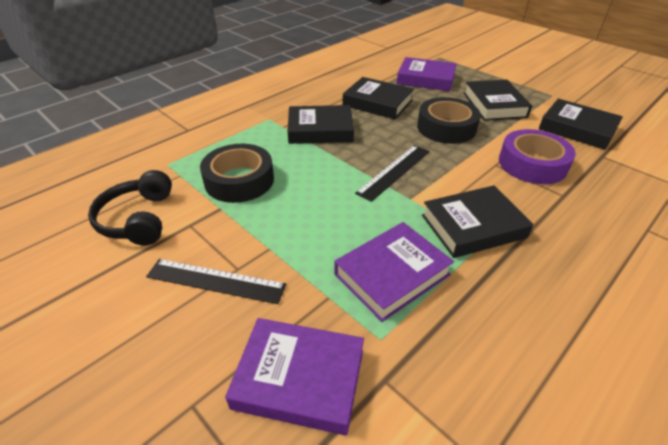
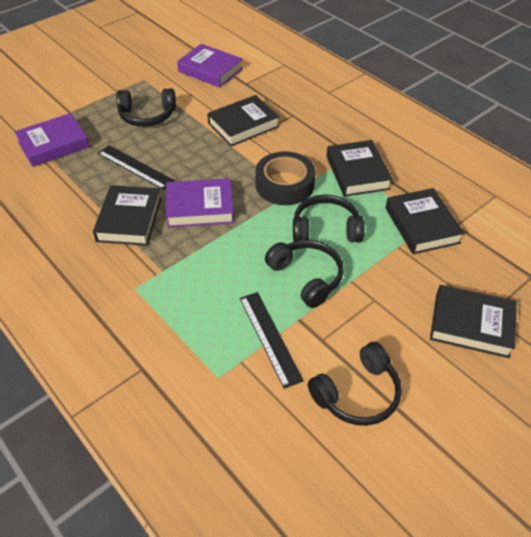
black headphones: [88,170,172,245] = 1 -> [116,88,176,127] [265,240,344,308] [293,195,365,243] [308,342,402,426] = 4
black tape: [200,144,274,203] [417,97,481,144] = 2 -> [255,151,316,205] = 1
purple tape: [499,129,576,184] = 1 -> none = 0

